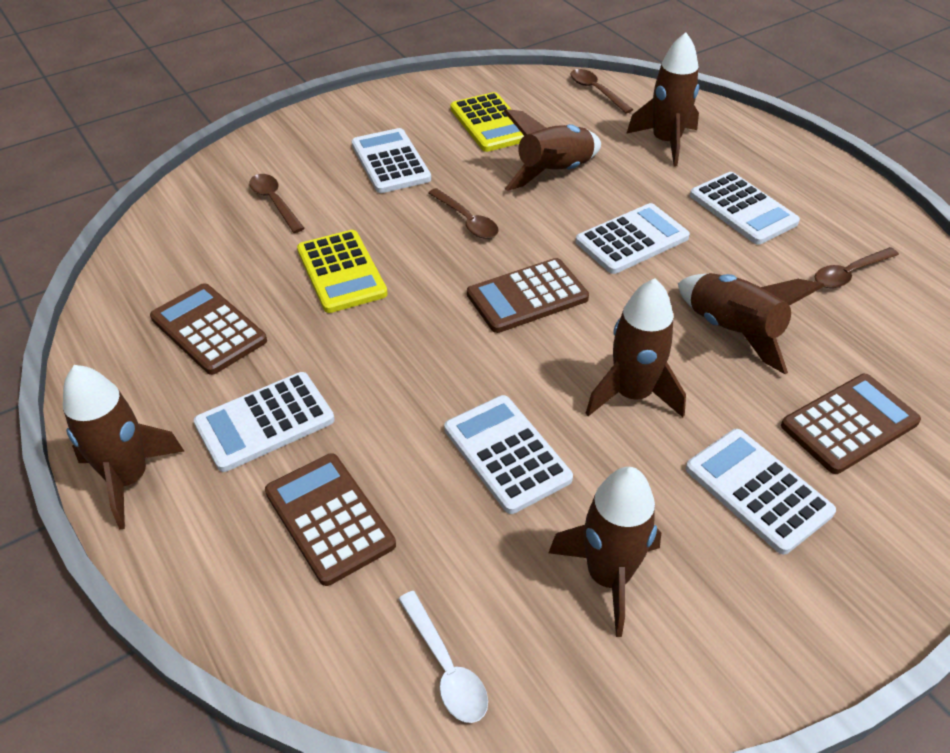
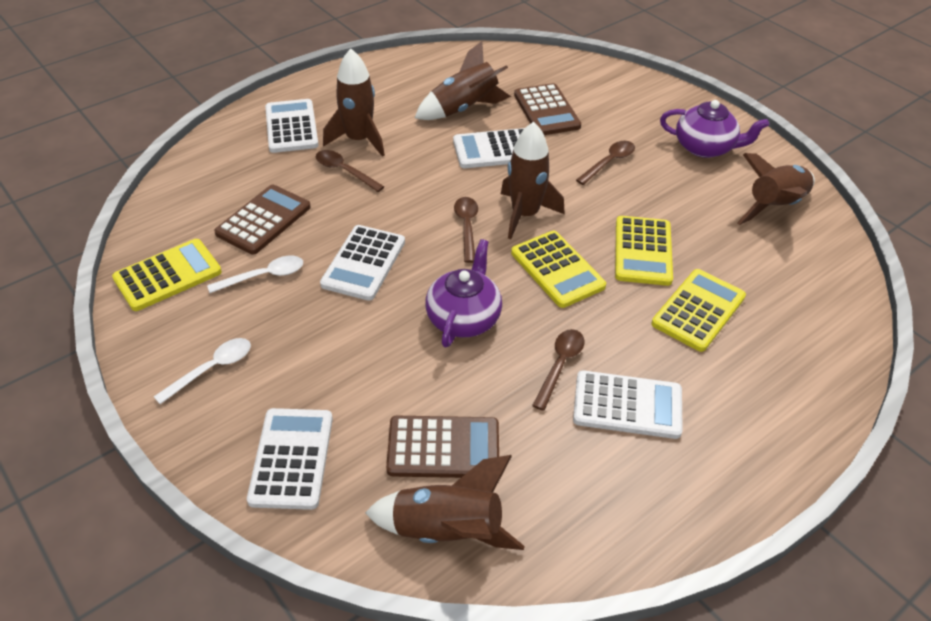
brown calculator: [150,283,267,375] [265,453,396,586] [467,258,589,333] [781,374,921,474] = 4 -> [214,185,311,255] [386,416,499,478] [514,83,581,135] = 3
brown rocket: [63,365,185,530] [504,109,601,191] [549,467,661,637] [586,278,686,417] [626,32,699,166] [678,273,824,374] = 6 -> [323,49,385,157] [365,455,525,550] [415,41,511,120] [501,122,565,239] [737,153,815,225] = 5
purple teapot: none = 0 -> [425,239,502,347] [660,100,769,158] = 2
white calculator: [194,372,335,472] [352,128,431,193] [444,395,573,514] [576,203,690,274] [686,429,836,554] [690,172,800,245] = 6 -> [247,408,333,510] [265,99,319,153] [320,225,405,301] [453,128,525,168] [573,370,683,439] = 5
white spoon: [398,591,488,723] = 1 -> [153,338,251,404] [207,256,303,293] = 2
yellow calculator: [297,230,388,313] [450,92,524,152] = 2 -> [112,239,222,311] [511,231,606,308] [615,216,673,286] [651,269,746,352] = 4

